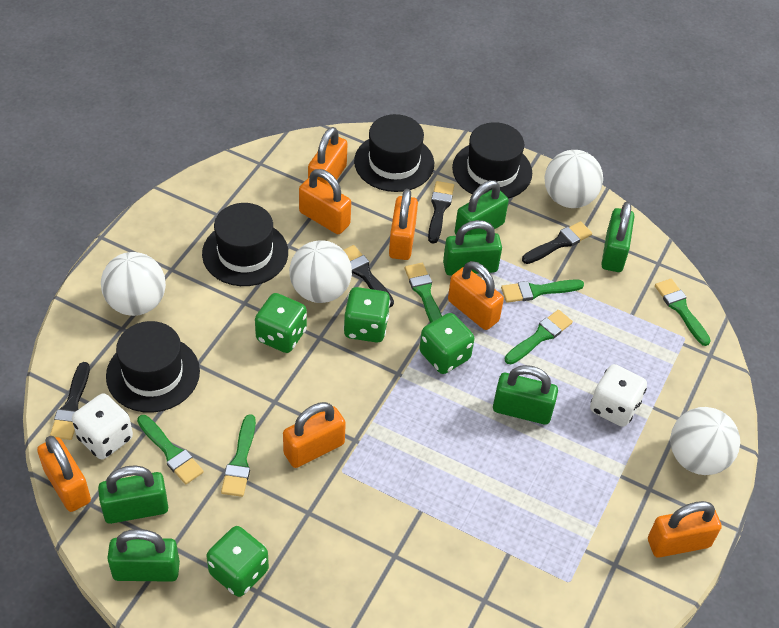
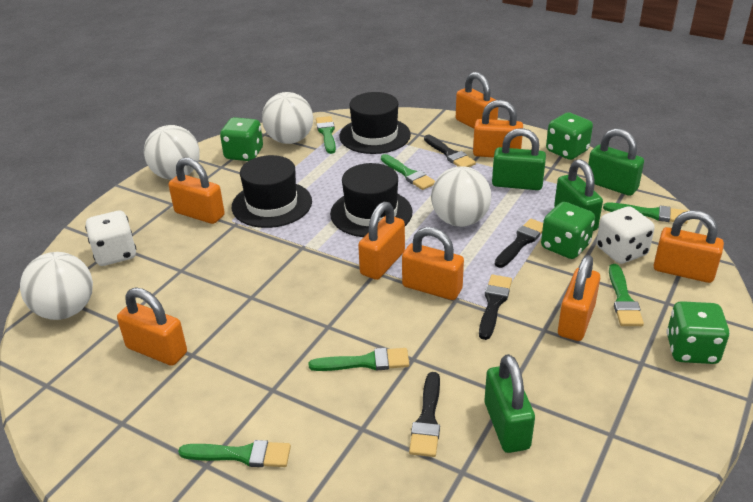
black hat: [106,321,200,413] [202,203,288,286] [354,114,434,192] [452,122,532,199] = 4 -> [232,155,312,228] [330,163,412,237] [339,92,411,154] = 3
green padlock: [98,465,168,524] [107,529,180,582] [443,220,502,276] [455,180,509,235] [493,365,558,425] [601,202,634,272] = 6 -> [485,354,535,453] [492,128,546,190] [554,159,603,231] [588,128,644,196] = 4
orange padlock: [37,436,91,512] [283,402,346,468] [299,169,351,234] [308,127,348,188] [389,189,418,260] [448,261,504,330] [648,501,722,558] = 7 -> [117,288,187,366] [168,158,225,224] [358,202,405,280] [402,227,464,300] [456,72,498,128] [473,100,523,158] [558,255,600,341] [654,210,724,283] = 8

